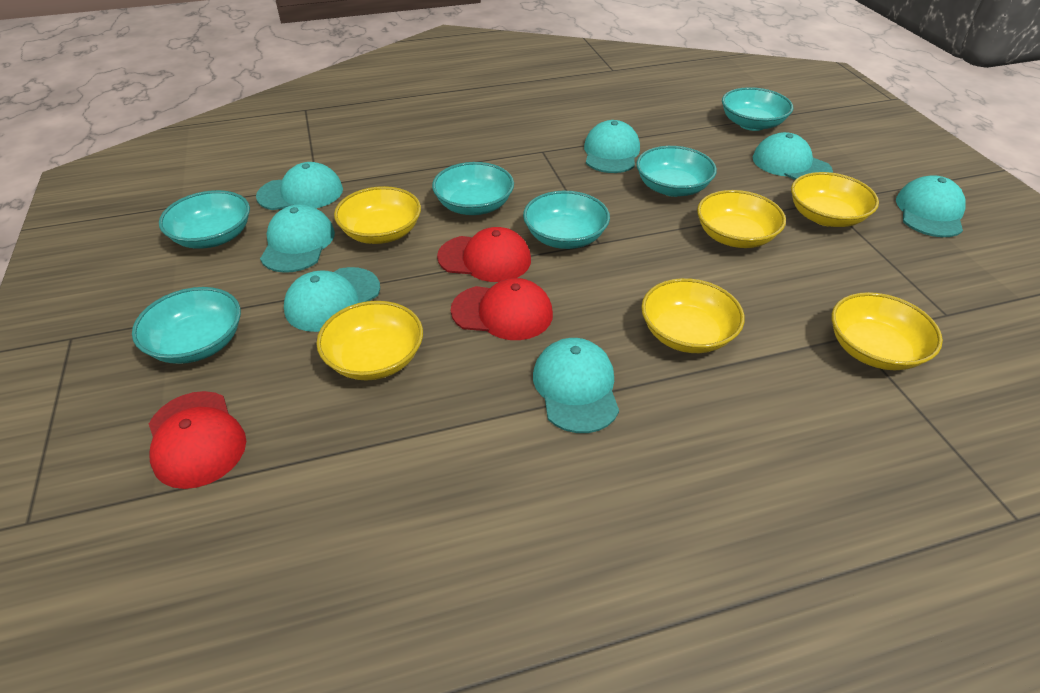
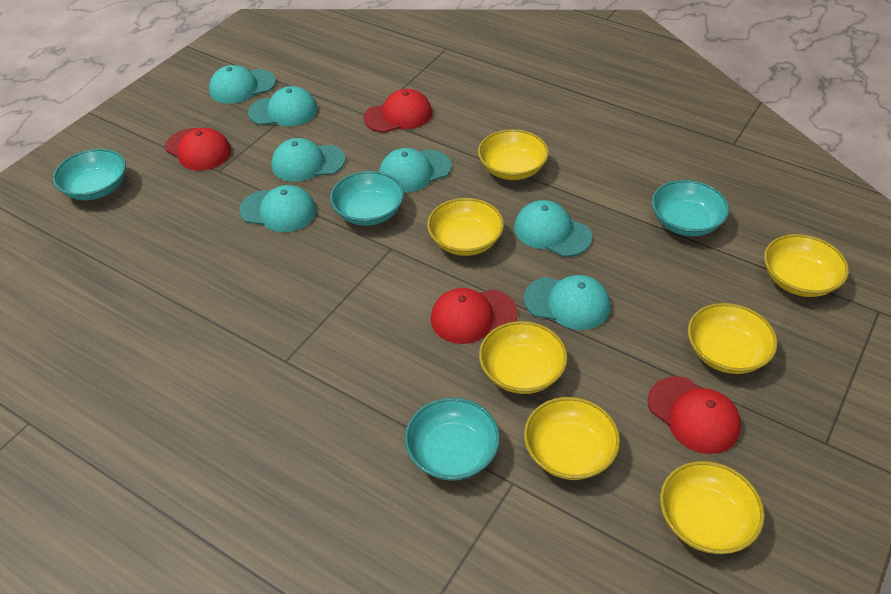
red cap: [149,391,246,489] [437,227,531,282] [451,278,553,340] = 3 -> [165,128,231,170] [364,89,432,133] [431,288,518,344] [648,376,741,454] = 4
turquoise bowl: [132,287,241,364] [159,190,250,249] [432,162,514,215] [523,191,610,249] [636,146,717,197] [722,87,793,131] = 6 -> [53,149,126,200] [330,171,404,226] [405,398,500,481] [652,180,729,236] = 4
yellow bowl: [316,301,423,381] [334,186,421,244] [641,278,745,353] [697,190,786,248] [791,172,879,227] [832,292,943,370] = 6 -> [427,198,504,256] [478,129,549,180] [479,321,568,394] [524,397,620,480] [660,461,765,554] [688,303,778,374] [764,234,849,297] = 7

